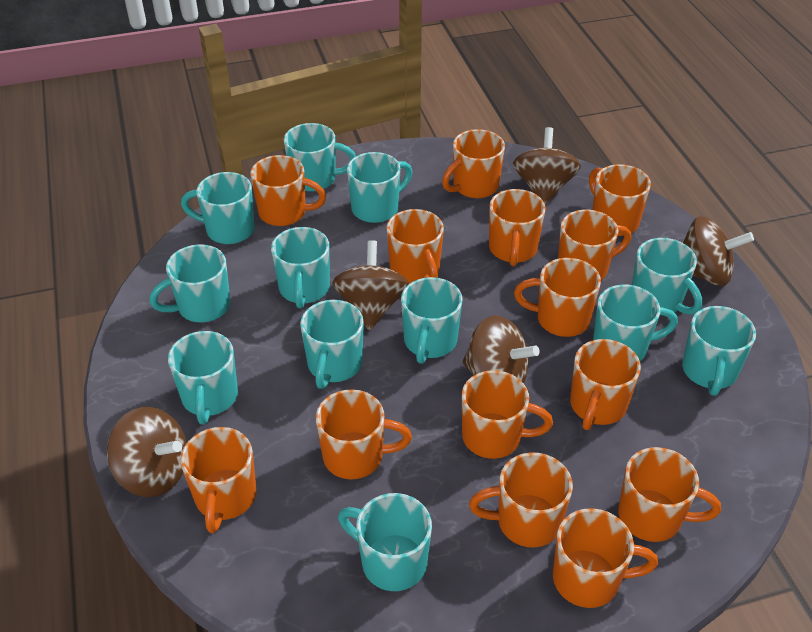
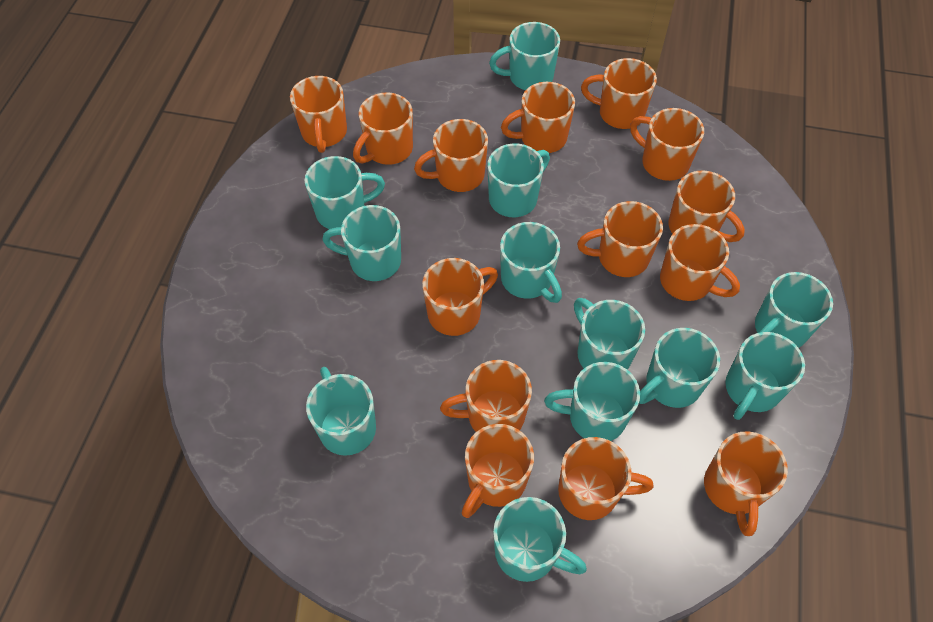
brown spinning top: [107,407,187,497] [333,240,409,331] [462,316,540,383] [513,127,581,205] [683,216,754,286] = 5 -> none = 0

